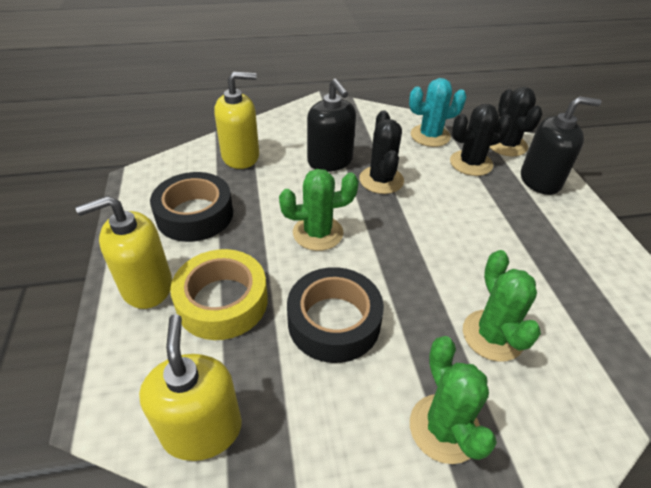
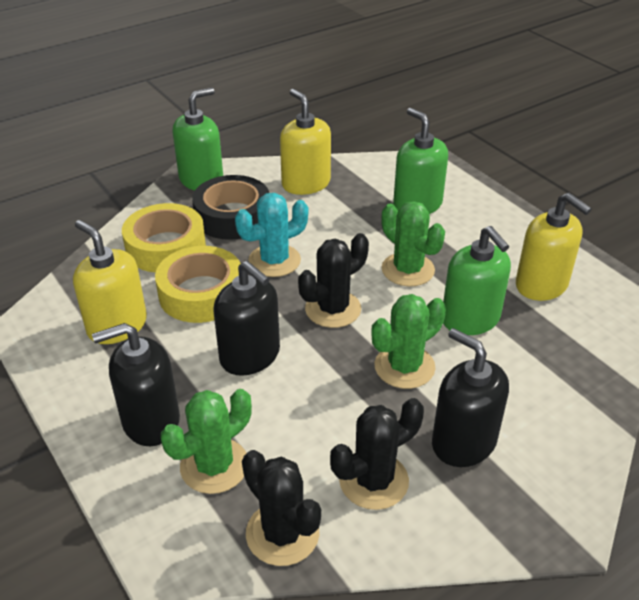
black soap dispenser: [307,79,356,172] [521,96,602,195] = 2 -> [92,323,180,446] [213,261,280,376] [432,328,509,467] = 3
black tape: [150,172,233,242] [287,267,384,363] = 2 -> [192,175,269,240] = 1
green soap dispenser: none = 0 -> [172,88,223,191] [393,108,448,214] [443,226,511,335] = 3
yellow tape: [170,249,268,340] = 1 -> [122,203,206,273] [155,246,241,323] = 2

